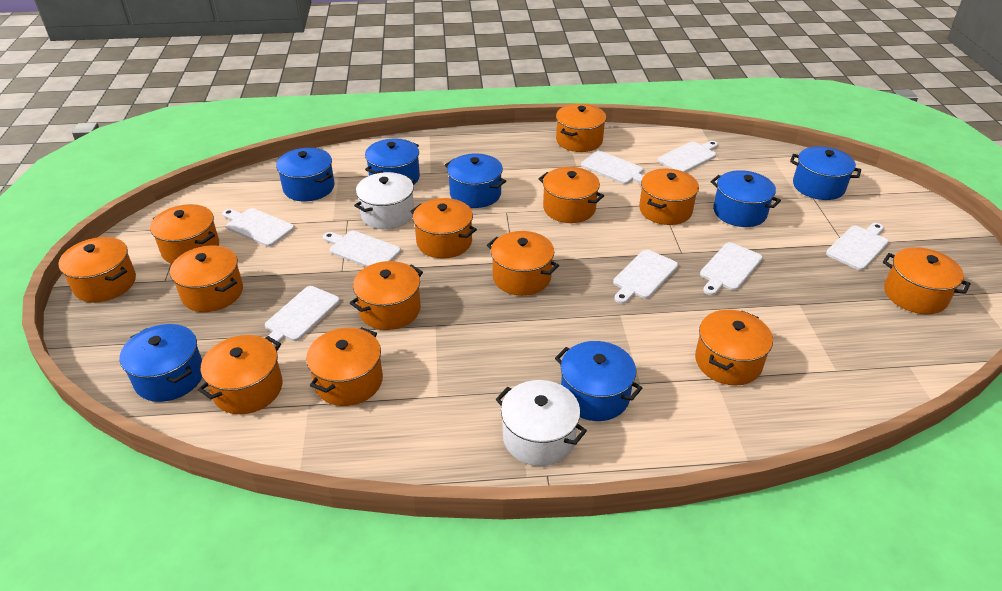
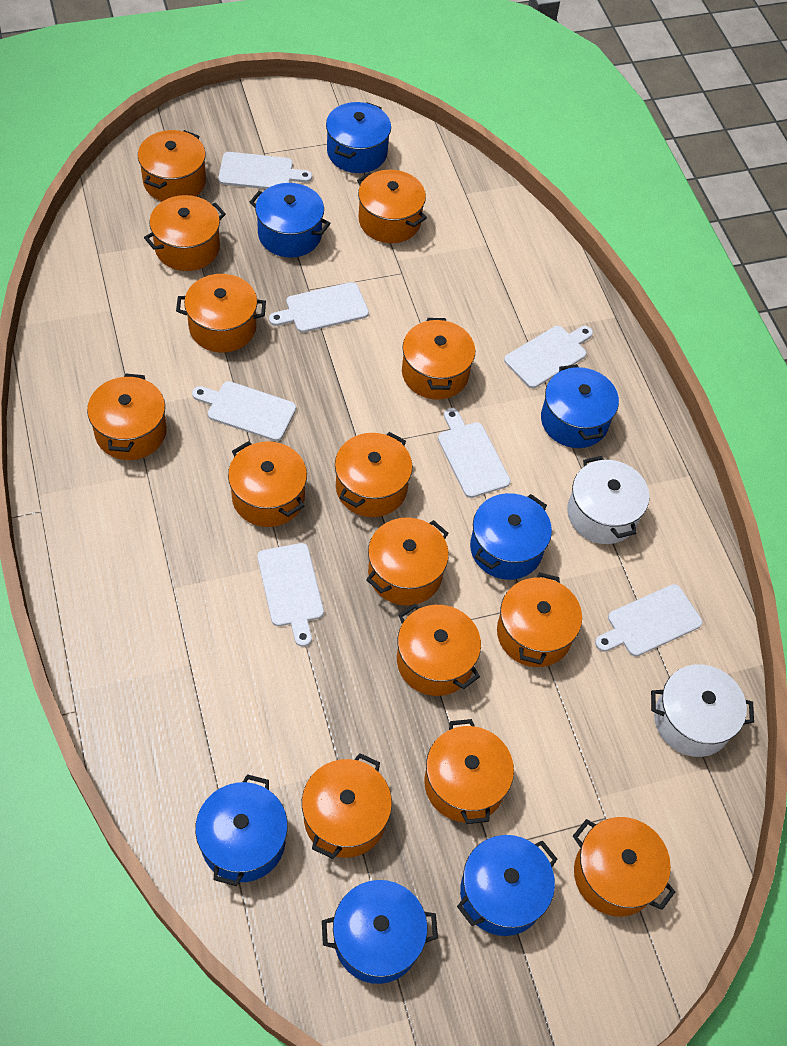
orange pot: [58,237,136,303] [150,204,219,264] [170,245,243,312] [198,335,283,414] [306,327,383,406] [350,261,423,330] [410,198,477,258] [487,231,559,296] [539,167,604,223] [556,104,606,152] [639,168,699,225] [695,310,773,385] [883,247,970,314] = 13 -> [87,373,167,460] [138,130,206,201] [144,195,226,271] [176,274,266,353] [228,441,307,527] [302,753,392,859] [335,432,412,517] [357,170,427,243] [366,517,449,605] [397,603,481,696] [402,318,475,400] [424,719,514,824] [497,572,582,667] [573,817,675,917] = 14
white cutting board: [222,208,295,247] [265,286,340,347] [323,231,401,267] [581,151,644,184] [613,249,678,304] [657,141,718,172] [700,242,763,295] [826,223,889,270] = 8 -> [192,381,296,441] [218,152,312,189] [258,543,324,647] [269,282,369,333] [438,408,511,498] [504,326,593,388] [595,584,703,656] = 7

